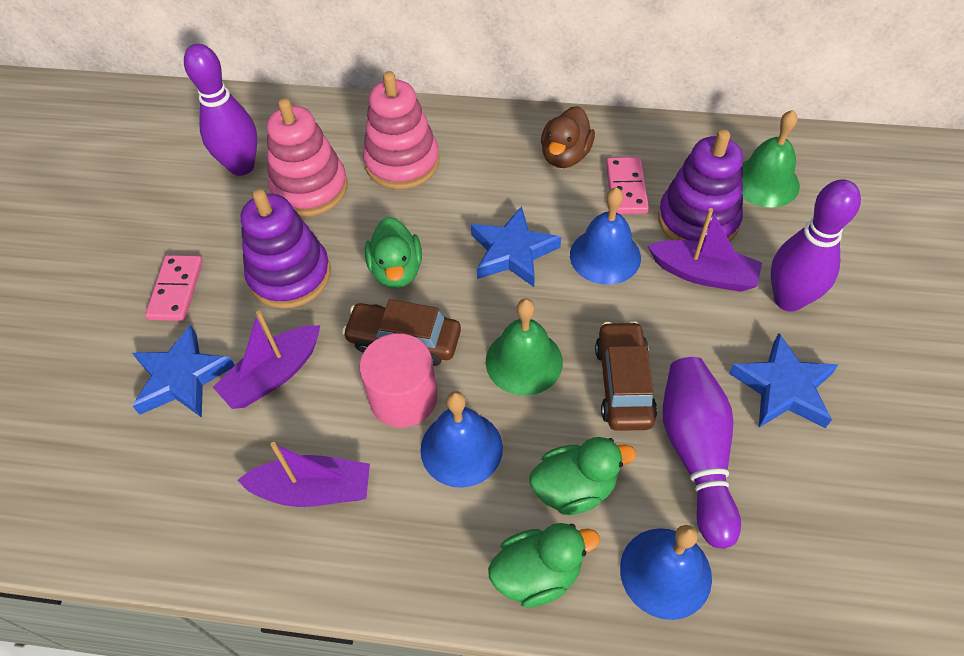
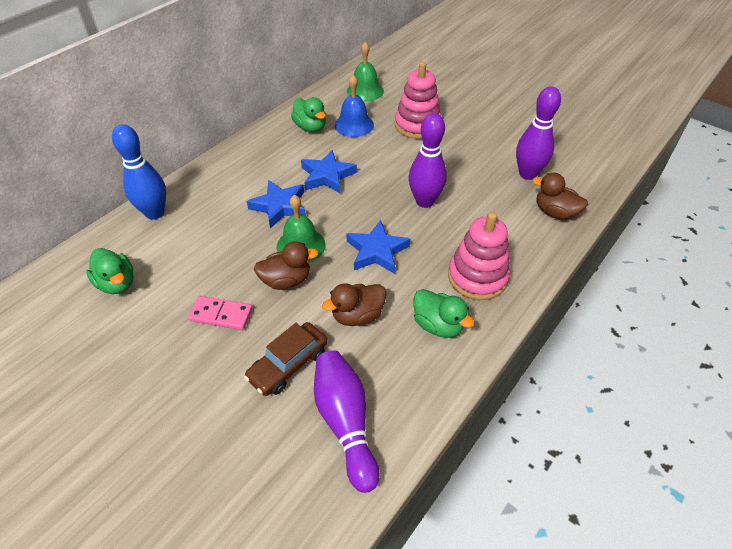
blue bell: [420,391,503,488] [570,187,641,285] [620,525,712,620] = 3 -> [334,75,374,137] = 1
blue bowling pin: none = 0 -> [112,124,166,220] = 1
brown car: [342,299,461,366] [595,321,657,431] = 2 -> [244,322,328,396] = 1
brown duck: [541,106,595,168] = 1 -> [254,241,319,290] [322,283,387,326] [533,173,588,220] = 3
pink cylinder: [359,333,438,428] = 1 -> none = 0
pink domino: [145,255,203,321] [606,157,649,214] = 2 -> [188,296,253,330] = 1
purple boat: [213,311,320,409] [238,442,370,507] [648,208,762,292] = 3 -> none = 0
purple stacking toy: [241,189,331,309] [658,129,743,242] = 2 -> none = 0

